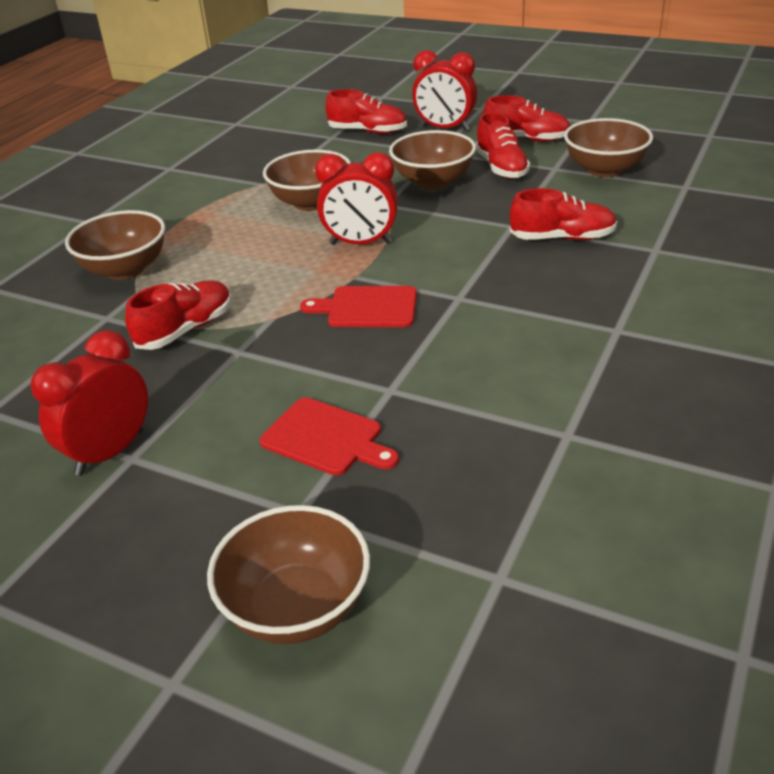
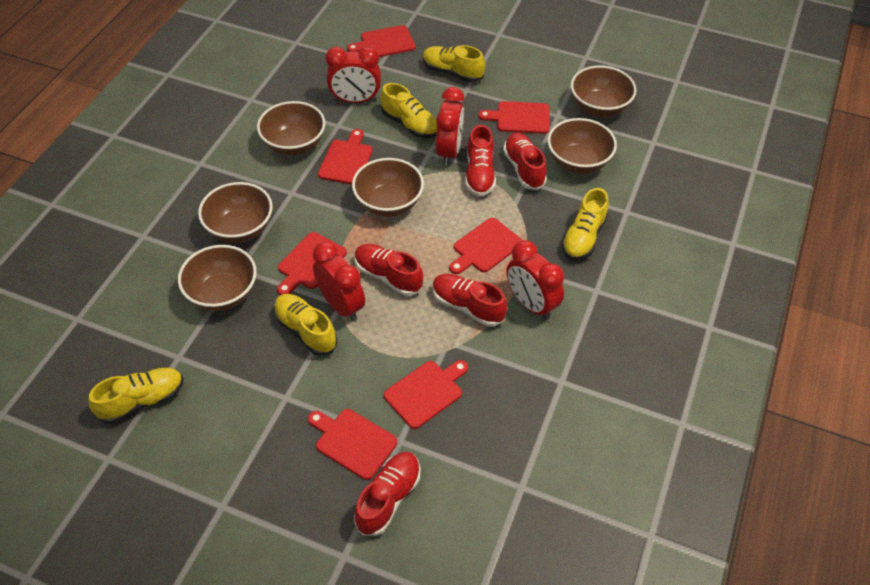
brown bowl: [65,210,165,280] [207,505,370,644] [263,150,351,211] [389,130,476,190] [564,118,653,177] = 5 -> [178,245,257,311] [198,182,273,243] [257,101,325,156] [352,158,424,217] [548,118,617,174] [571,65,637,117] = 6
red clock: [30,330,148,476] [315,152,398,245] [412,50,477,131] = 3 -> [313,241,365,322] [326,46,381,103] [436,87,464,166] [506,240,564,320] = 4
red cutting board: [259,397,399,476] [300,286,417,327] = 2 -> [277,232,347,295] [308,409,398,480] [318,129,373,185] [347,25,415,57] [384,360,468,429] [449,218,522,274] [478,101,550,134] = 7
yellow shoe: none = 0 -> [89,368,184,424] [274,294,337,356] [381,83,437,138] [422,45,485,82] [561,188,608,260] = 5

